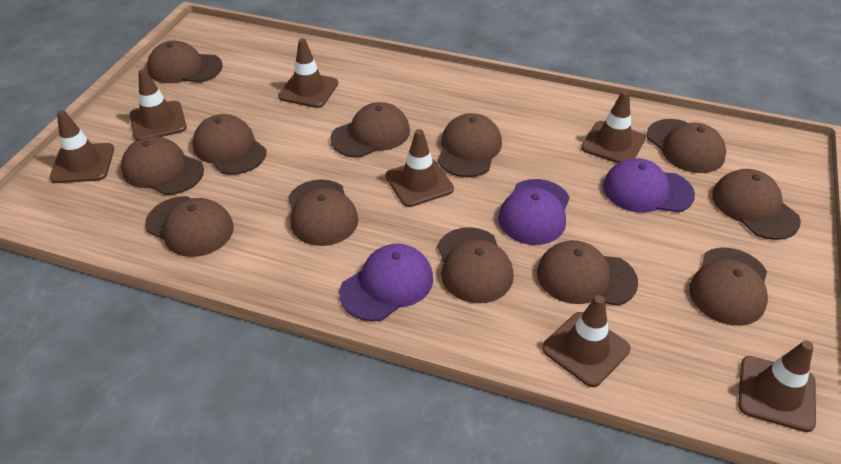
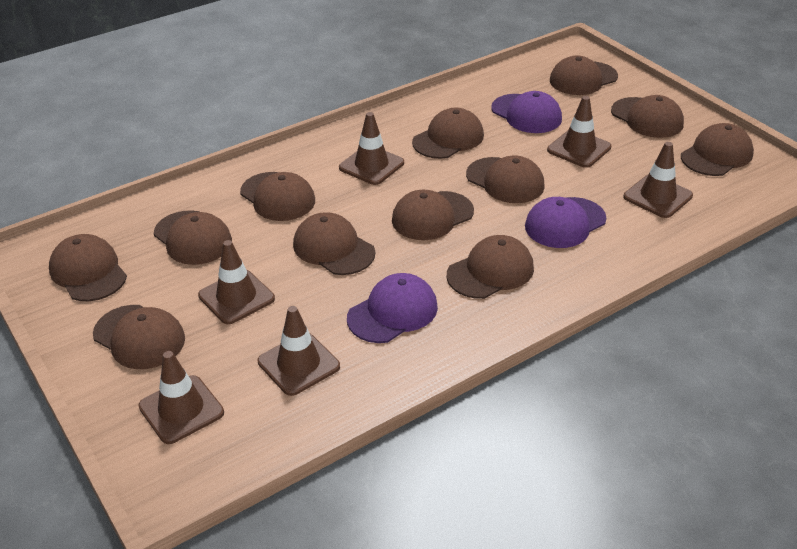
brown traffic cone: [50,110,114,183] [130,69,187,141] [278,39,338,108] [385,129,454,207] [542,295,631,387] [581,91,645,163] [738,341,816,432] = 7 -> [138,351,224,444] [198,240,275,324] [258,306,340,396] [339,112,404,185] [547,96,611,168] [624,142,693,218] = 6

